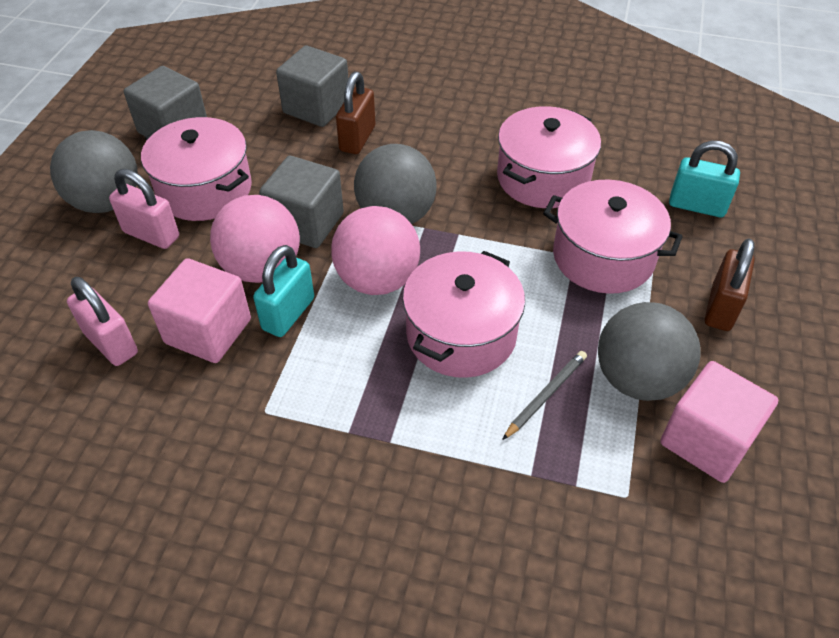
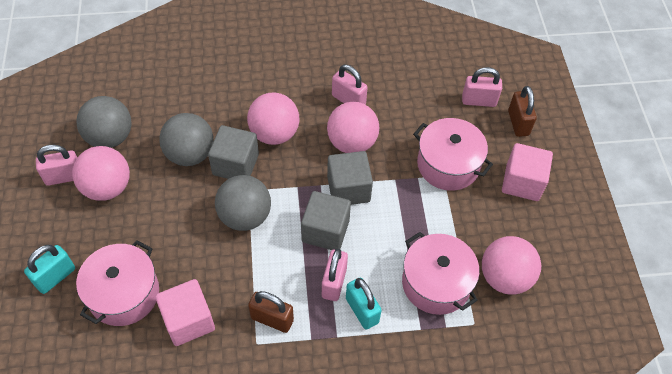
grey pencil: [502,351,587,440] = 1 -> none = 0
pink ball: [210,195,300,283] [331,206,420,295] = 2 -> [72,146,130,201] [247,93,299,145] [327,102,379,153] [482,236,541,295] = 4
pink padlock: [67,277,138,366] [109,169,179,249] = 2 -> [36,145,77,186] [322,249,348,301] [332,65,368,104] [462,67,502,107] = 4
pink pot: [141,117,252,221] [403,251,525,378] [497,106,601,208] [543,179,683,294] = 4 -> [76,240,159,326] [402,232,479,315] [413,118,493,191] = 3

